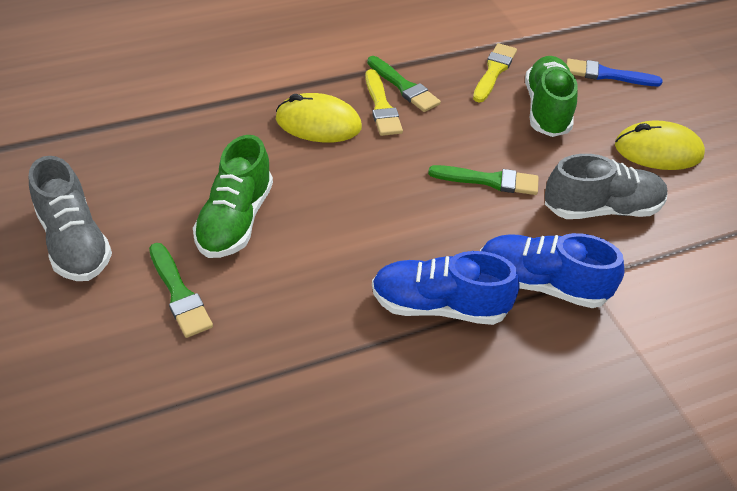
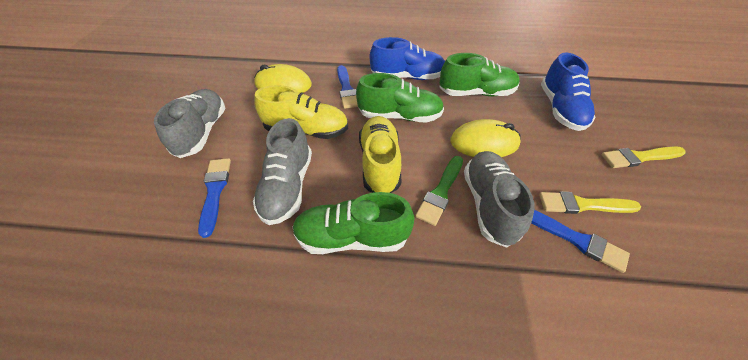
blue brush: [566,58,663,86] = 1 -> [198,158,231,238] [337,65,358,109] [531,210,630,273] = 3
green brush: [149,243,213,338] [367,56,441,112] [428,165,539,195] = 3 -> [415,156,463,226] = 1
green shoe: [193,135,273,258] [525,56,578,137] = 2 -> [292,192,415,254] [356,73,444,123] [439,53,519,96] = 3
grey shoe: [29,156,112,281] [545,154,668,219] = 2 -> [154,89,226,158] [253,118,312,225] [464,151,534,248] = 3
yellow shoe: none = 0 -> [254,85,348,139] [359,116,402,193] = 2

